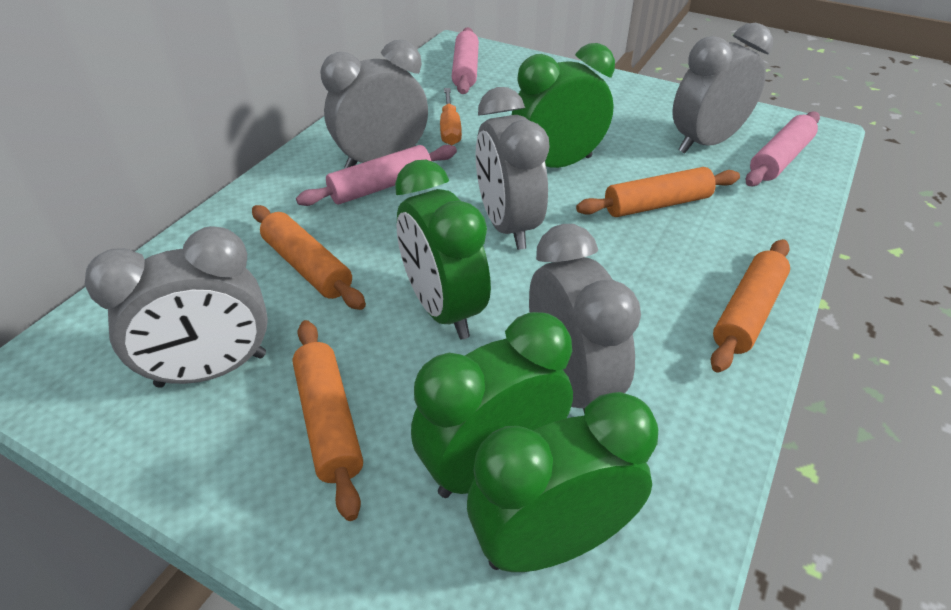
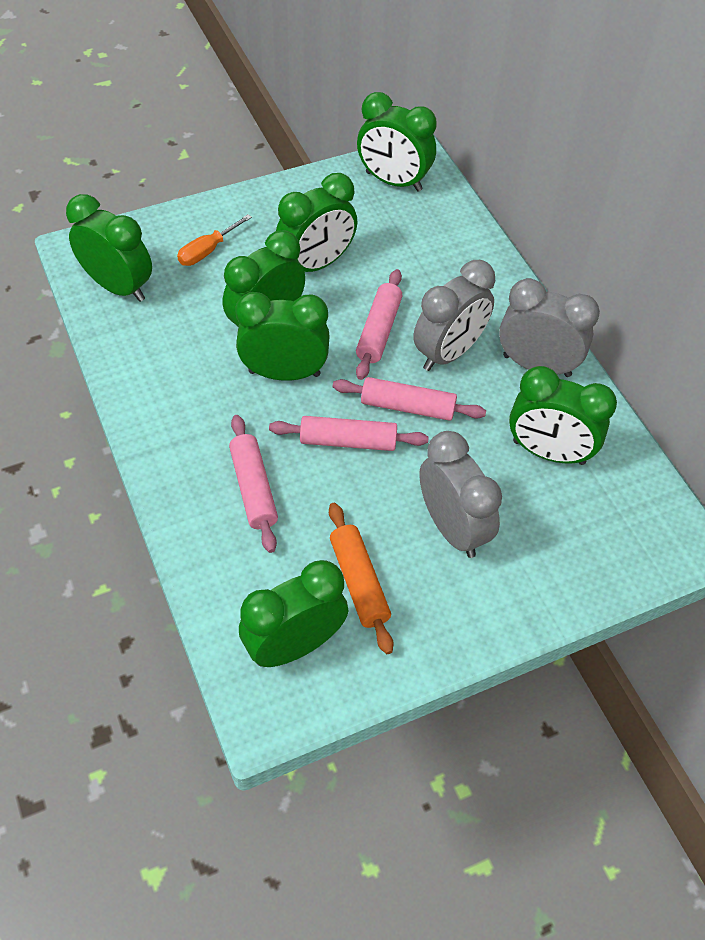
green clock: [395,160,491,339] [411,312,573,498] [467,392,658,572] [512,43,615,168] = 4 -> [66,194,152,302] [223,230,305,326] [235,292,330,381] [239,560,348,667] [276,173,358,272] [357,92,436,192] [509,366,617,465] = 7
grey clock: [85,226,268,388] [320,40,428,168] [476,87,549,250] [529,224,641,415] [673,23,773,153] = 5 -> [413,260,495,371] [419,431,502,558] [499,278,600,377] = 3
orange rolling pin: [252,205,366,310] [292,320,363,521] [576,167,740,217] [711,239,790,373] = 4 -> [329,503,393,654] = 1
pink rolling pin: [296,145,457,206] [451,27,479,94] [746,111,820,186] = 3 -> [229,415,278,553] [269,416,429,451] [332,377,486,421] [356,269,402,380] = 4

